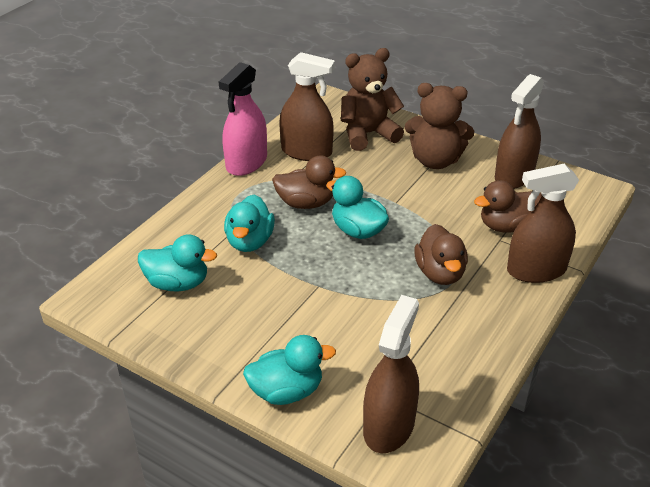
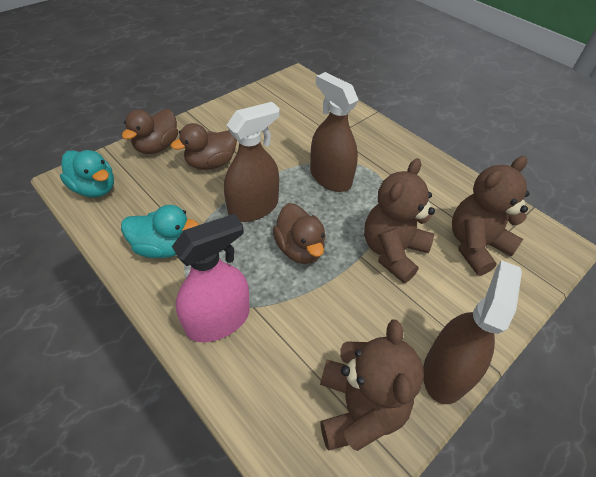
brown spray bottle: [279,52,335,161] [363,295,419,453] [495,74,544,189] [507,163,579,283] = 4 -> [224,102,280,222] [310,72,358,192] [423,260,522,404] = 3
brown teddy bear: [341,48,404,151] [405,83,474,169] = 2 -> [320,320,424,451] [364,158,435,283] [452,156,530,276] = 3
turquoise duck: [138,234,217,292] [224,194,275,252] [243,335,336,405] [326,176,389,239] = 4 -> [60,150,114,198] [121,205,199,258] = 2

